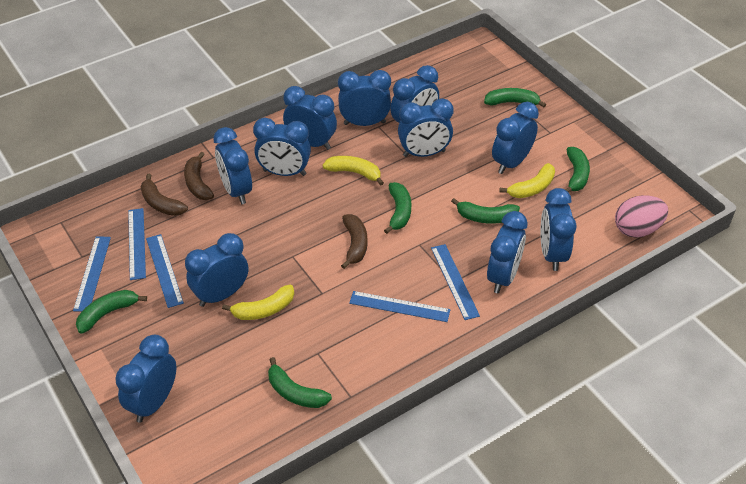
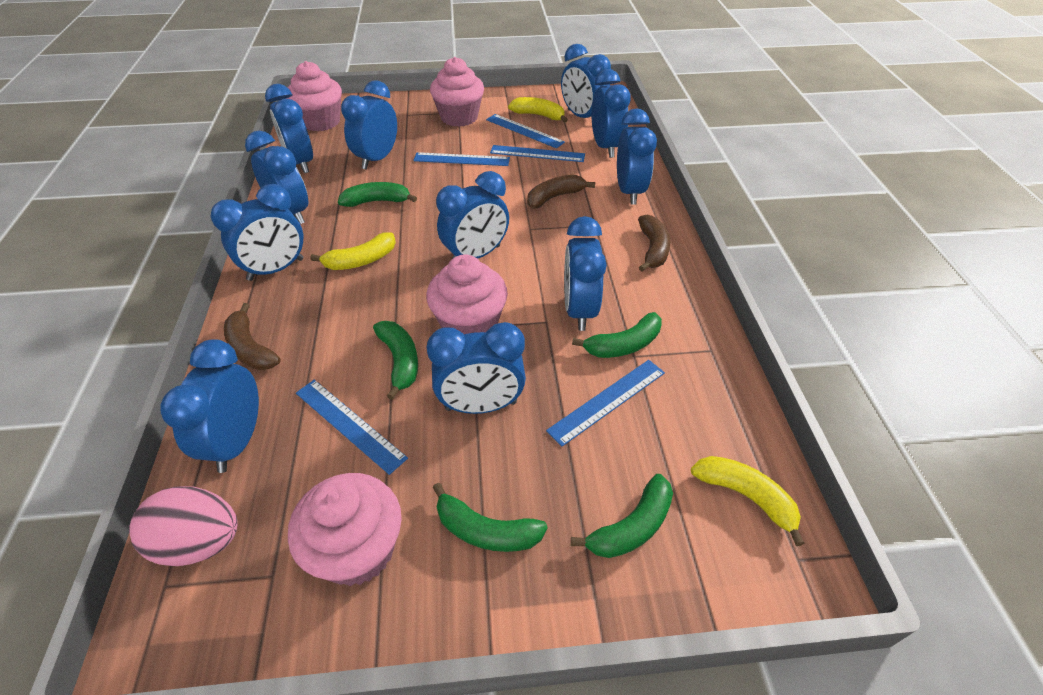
green banana: [76,290,147,334] [268,357,332,408] [384,182,412,234] [451,198,520,224] [484,88,546,107] [565,147,590,192] = 6 -> [338,182,417,207] [373,321,418,400] [433,483,548,552] [571,474,673,558] [572,312,662,358] = 5
pink cupcake: none = 0 -> [286,61,342,131] [288,473,402,586] [426,254,508,334] [430,57,484,127] = 4

